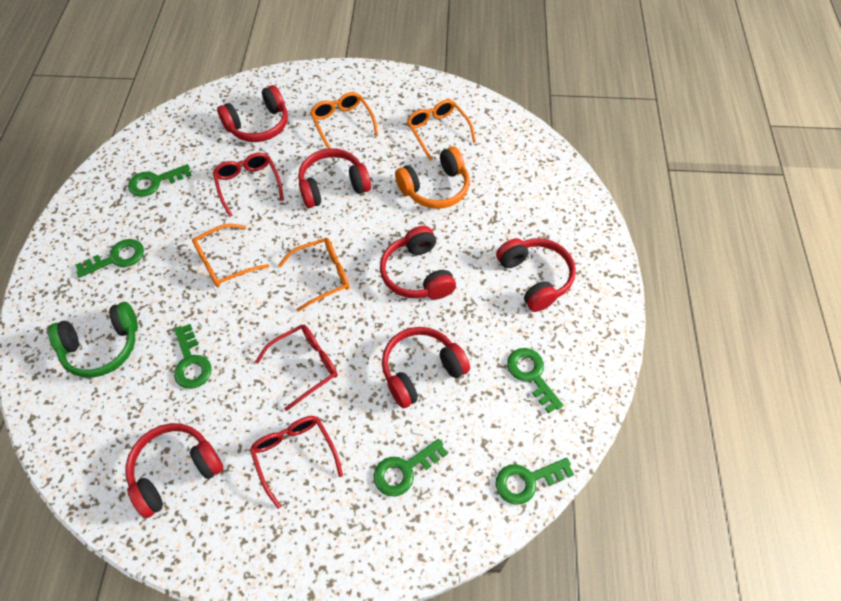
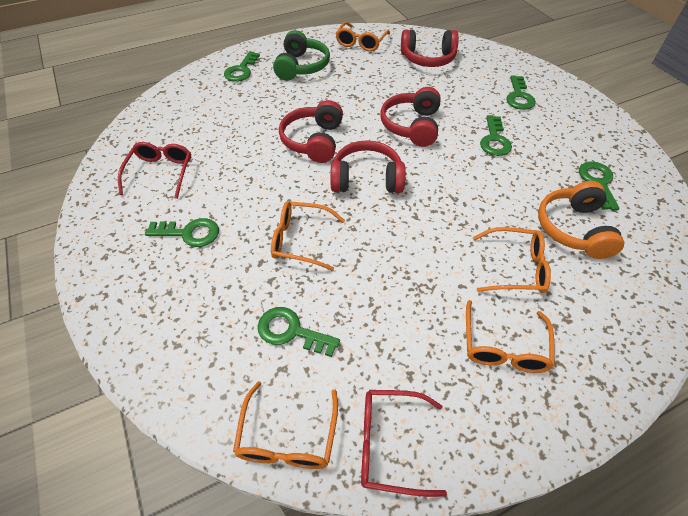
orange glasses: [192,223,269,287] [278,238,349,312] [310,92,378,149] [407,99,476,161] = 4 -> [233,381,338,469] [271,201,345,271] [336,22,390,52] [466,300,555,373] [473,227,551,293] = 5
red glasses: [213,153,284,217] [250,416,343,509] [255,325,338,411] = 3 -> [118,142,191,199] [361,390,447,497] = 2
red headphones: [125,423,223,518] [217,85,288,142] [298,148,371,208] [380,226,456,299] [382,327,470,408] [496,238,576,312] = 6 -> [279,100,343,163] [331,140,406,193] [381,87,441,147] [401,29,459,67] = 4

